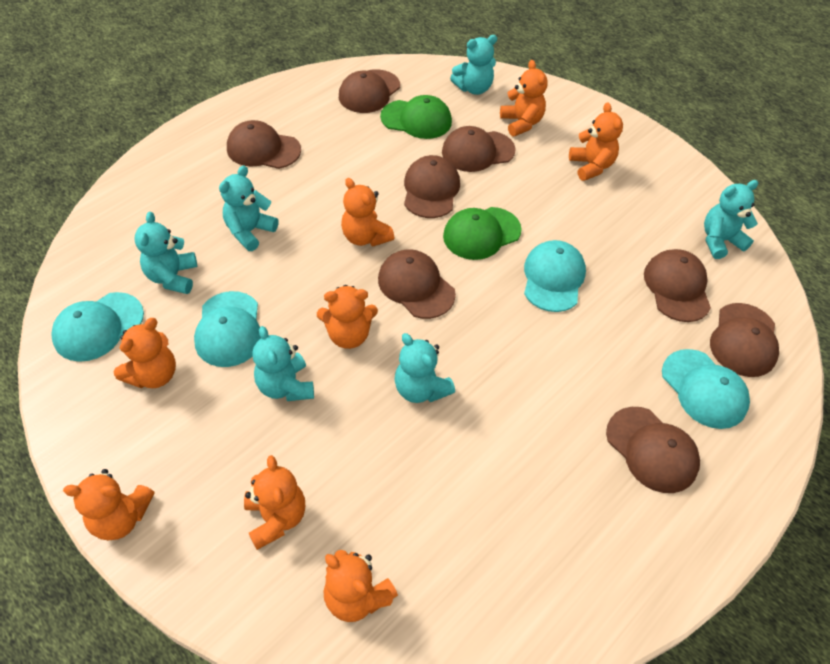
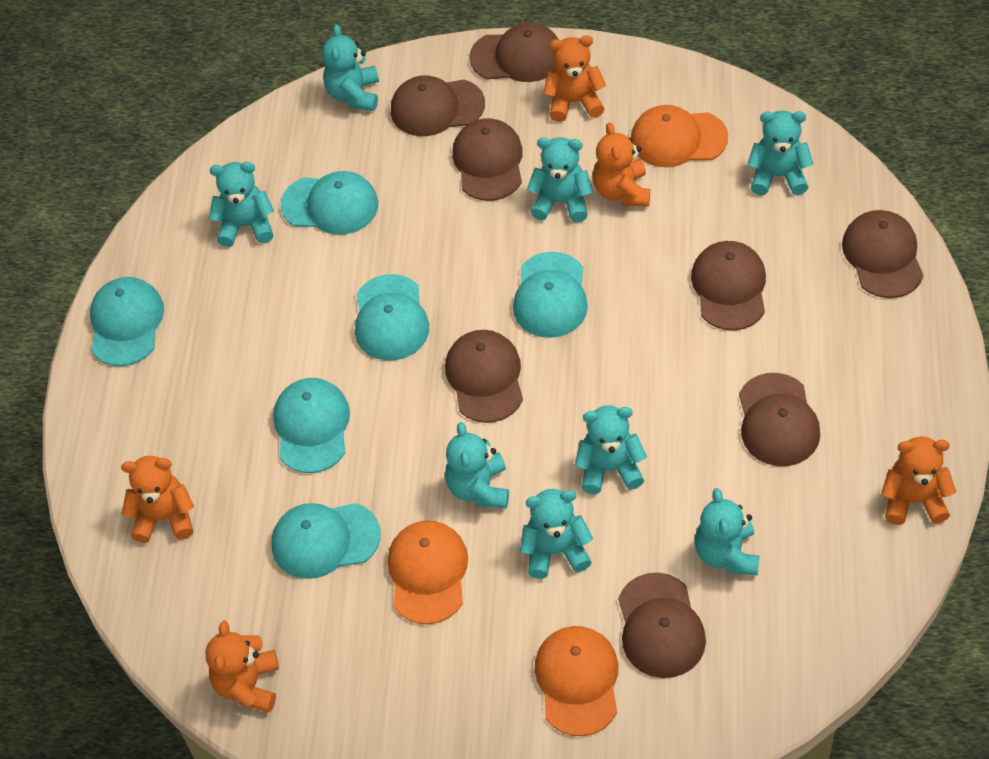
green cap: [380,95,452,139] [443,207,522,260] = 2 -> none = 0
orange cap: none = 0 -> [388,521,468,624] [535,626,619,736] [631,105,728,167] = 3
orange teddy bear: [63,469,155,540] [114,318,176,388] [244,455,305,550] [317,285,378,349] [324,550,398,622] [341,178,394,247] [500,60,548,137] [569,103,623,181] = 8 -> [121,456,194,543] [205,621,279,712] [543,35,606,122] [593,122,650,207] [881,436,956,525] = 5
turquoise cap: [51,292,144,362] [194,291,261,367] [524,240,586,312] [662,349,750,429] = 4 -> [90,277,164,366] [272,503,381,579] [273,378,350,473] [281,171,378,235] [355,274,429,361] [513,252,588,338] = 6
turquoise teddy bear: [135,212,197,294] [219,166,278,251] [252,326,314,401] [395,333,455,403] [450,35,497,95] [704,180,758,259] = 6 -> [209,162,274,247] [322,24,379,111] [445,422,509,509] [520,489,593,579] [527,137,593,222] [575,405,647,494] [695,488,760,576] [747,111,814,195] = 8

